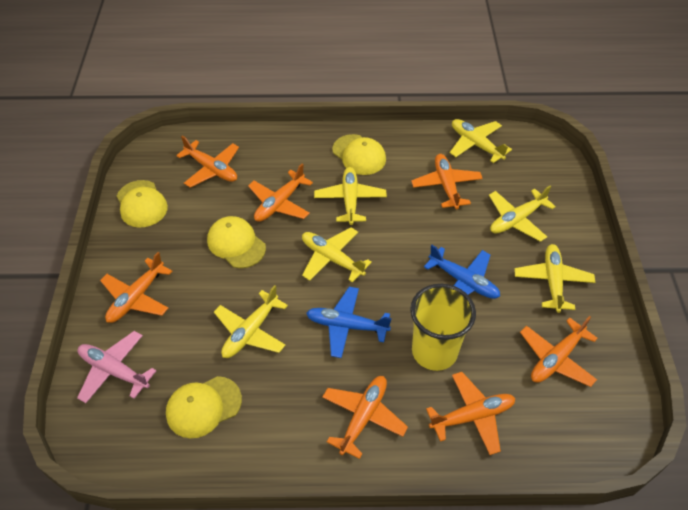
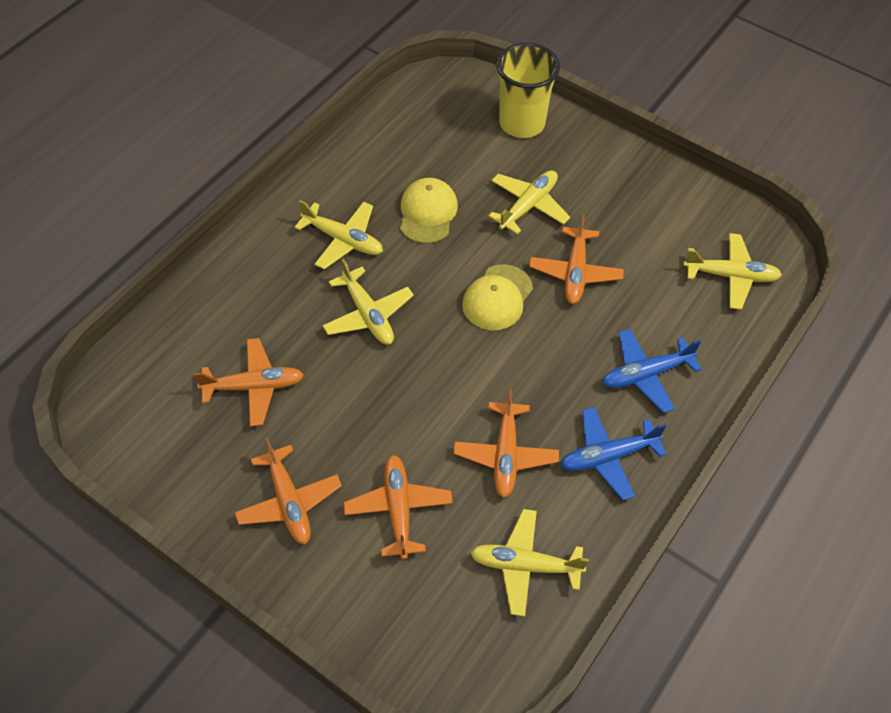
orange plane: [100,252,172,323] [176,136,239,188] [248,164,313,222] [322,376,408,459] [411,154,483,210] [426,372,515,455] [520,316,598,387] = 7 -> [194,338,304,426] [234,438,342,544] [344,455,453,560] [454,389,559,498] [529,214,624,304] = 5
pink plane: [77,331,156,403] = 1 -> none = 0
yellow cap: [117,180,168,227] [166,376,242,438] [207,216,266,268] [332,134,386,175] = 4 -> [400,178,458,244] [462,264,533,331] = 2
yellow plane: [214,285,288,358] [302,227,372,283] [314,167,387,225] [450,119,512,163] [489,186,556,242] [514,244,595,313] = 6 -> [294,200,383,269] [322,259,414,345] [470,509,589,617] [488,170,570,235] [683,233,782,310] = 5

